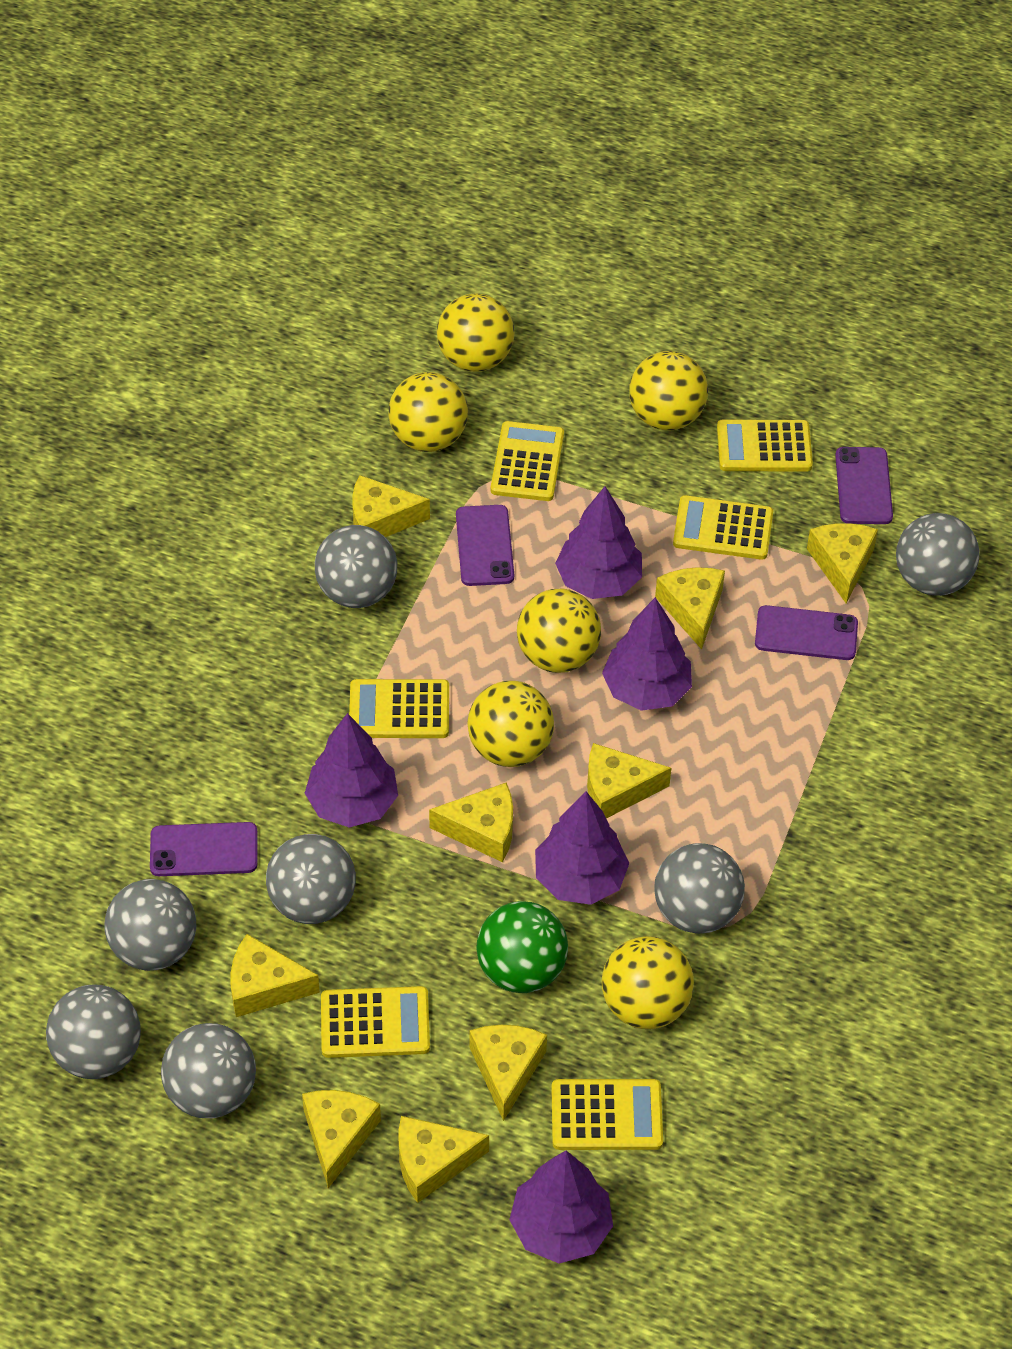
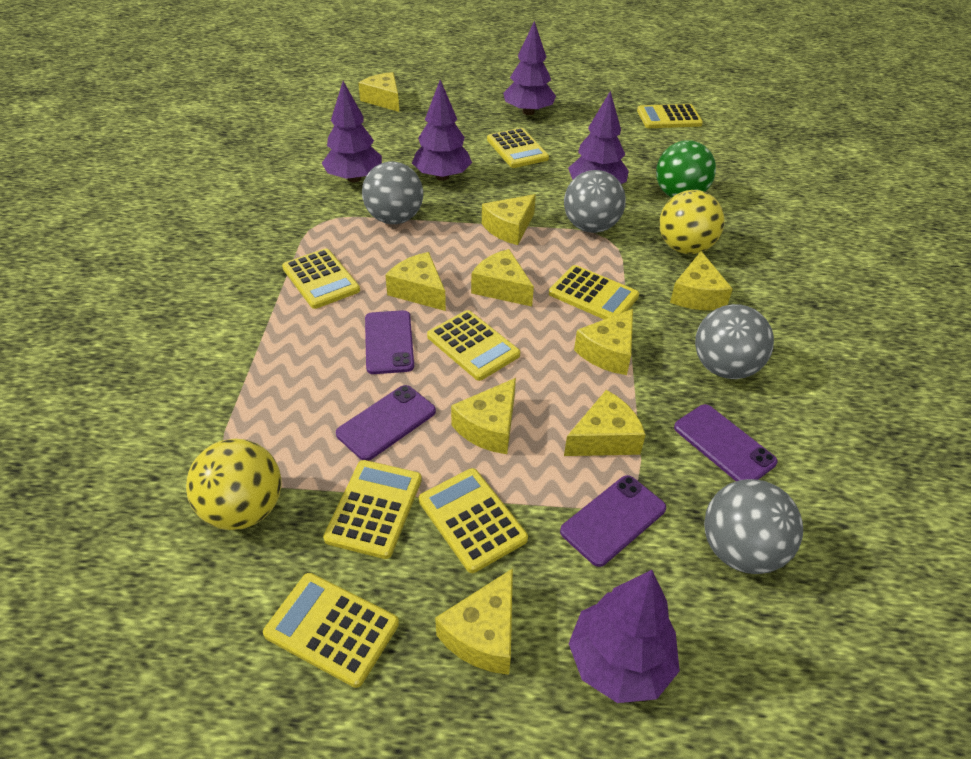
grey ball: [46,985,141,1079] [105,879,196,971] [161,1023,256,1118] [266,834,356,924] [315,525,397,608] [654,843,745,934] [896,513,979,596] = 7 -> [362,162,423,224] [564,170,626,233] [695,304,774,379] [704,479,803,574] = 4
yellow ball: [388,372,468,452] [437,294,514,372] [467,681,554,767] [517,589,601,673] [602,936,694,1029] [629,351,708,430] = 6 -> [186,439,281,530] [659,190,724,254] = 2
yellow calculator: [321,986,430,1058] [349,679,449,738] [491,421,564,501] [551,1079,663,1150] [673,495,773,560] [717,420,813,471] = 6 -> [263,573,399,688] [282,248,360,309] [323,460,422,559] [419,468,528,573] [427,310,520,381] [487,128,549,168] [549,265,639,319] [637,104,703,128] = 8

